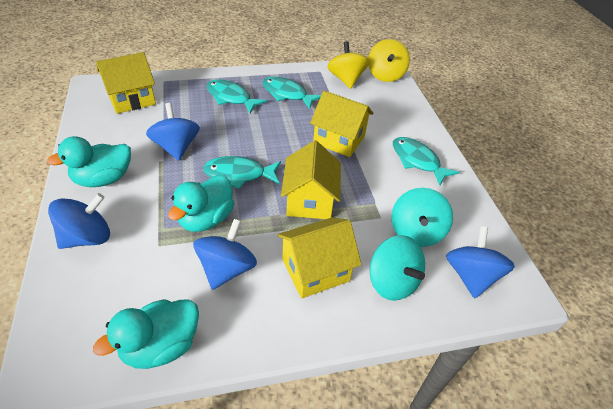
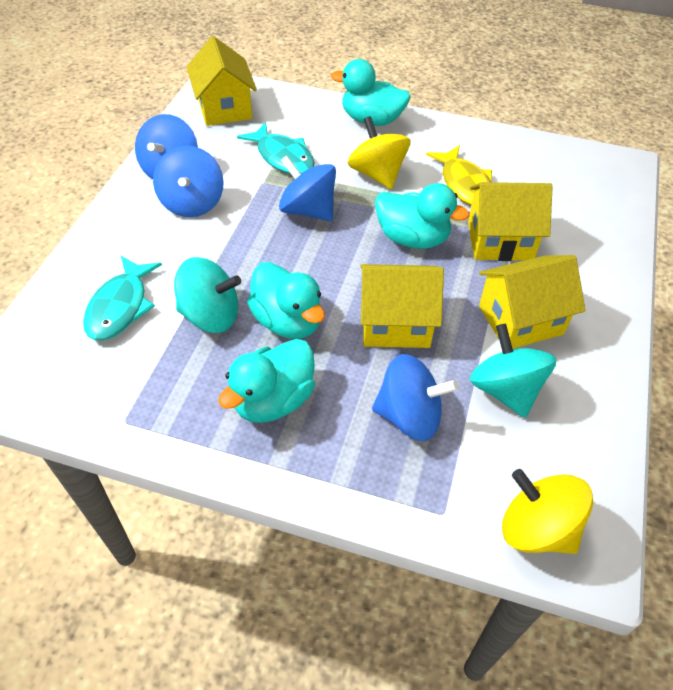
turquoise duck: [47,136,131,187] [93,299,199,369] [168,175,234,232] = 3 -> [218,339,315,423] [247,262,325,339] [331,59,411,126] [375,183,469,249] = 4
turquoise fish: [203,156,281,189] [207,79,267,113] [262,77,321,109] [393,137,459,186] = 4 -> [83,256,162,341] [237,122,315,174] = 2
yellow fish: none = 0 -> [426,145,492,206] = 1

